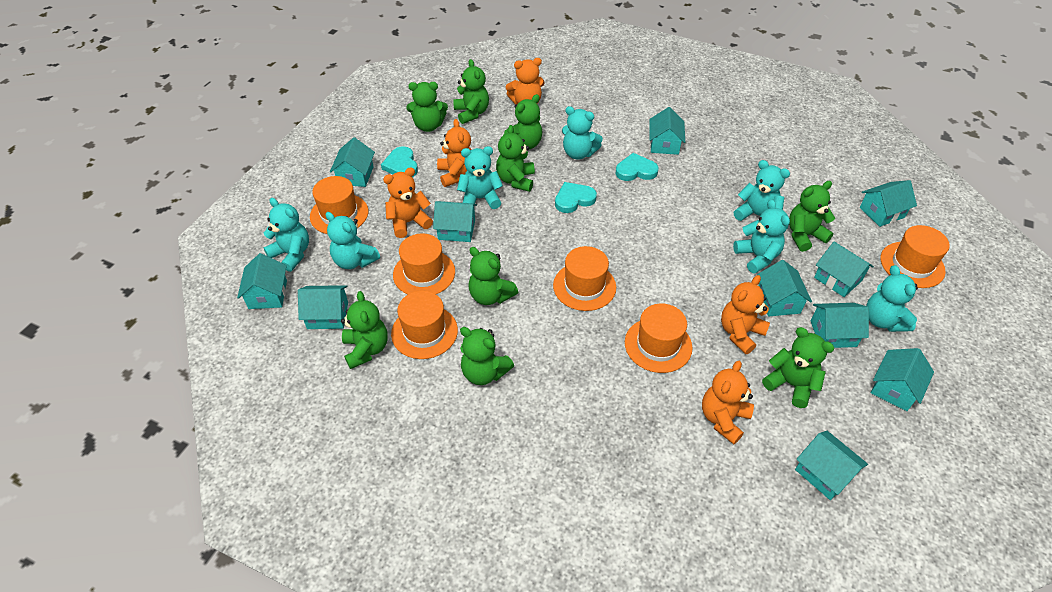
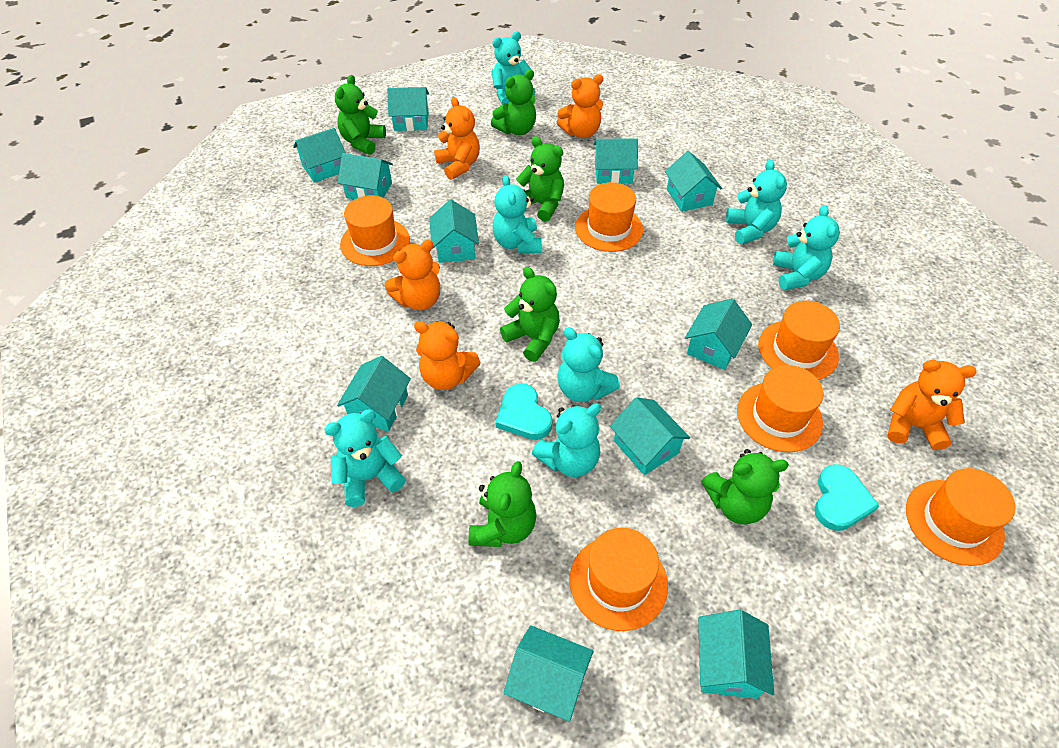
green teddy bear: [341,291,388,369] [406,82,448,132] [453,59,489,124] [460,327,514,385] [468,247,518,305] [496,125,535,192] [504,94,542,149] [762,327,834,408] [789,181,835,252] = 9 -> [335,75,386,155] [469,461,537,547] [491,69,536,135] [500,267,560,362] [516,136,564,222] [701,449,789,524] = 6
turquoise heart: [381,146,418,177] [555,182,597,213] [616,153,658,181] = 3 -> [495,383,553,440] [814,464,879,531] = 2

